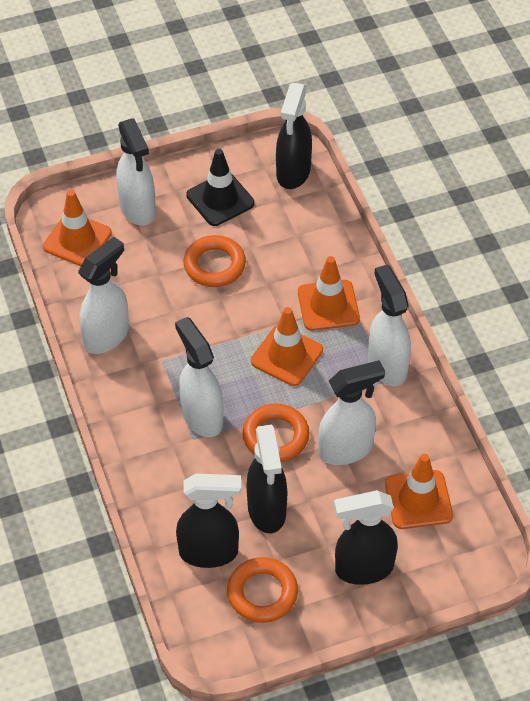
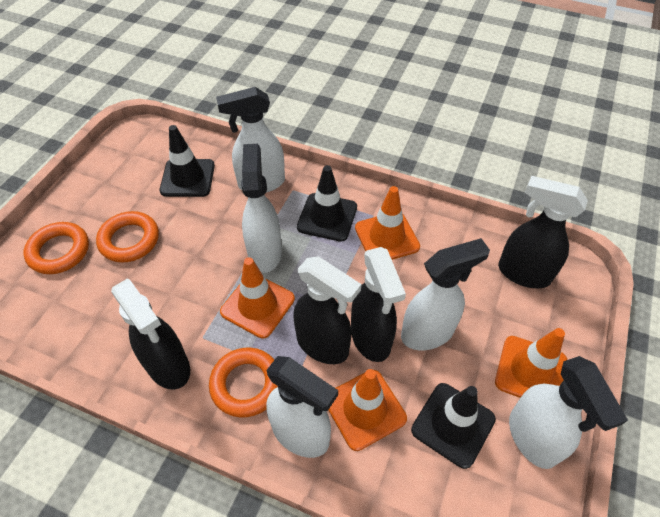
black traffic cone: [186,149,255,226] = 1 -> [160,125,215,197] [297,165,357,242] [411,383,496,469] = 3

